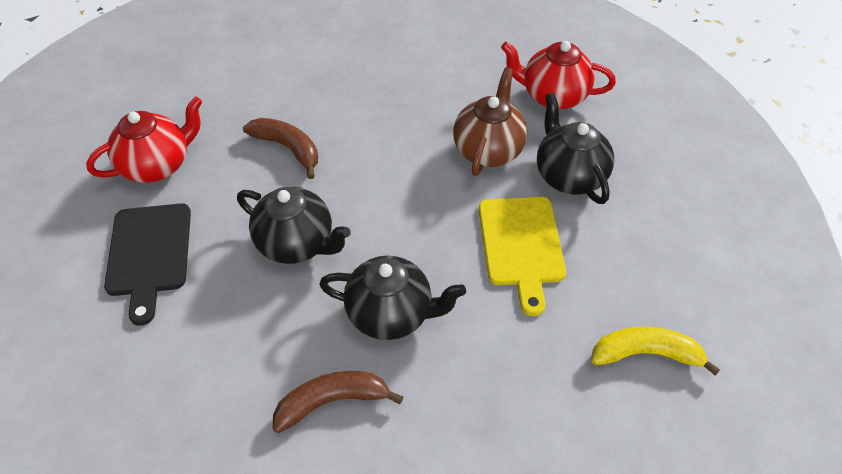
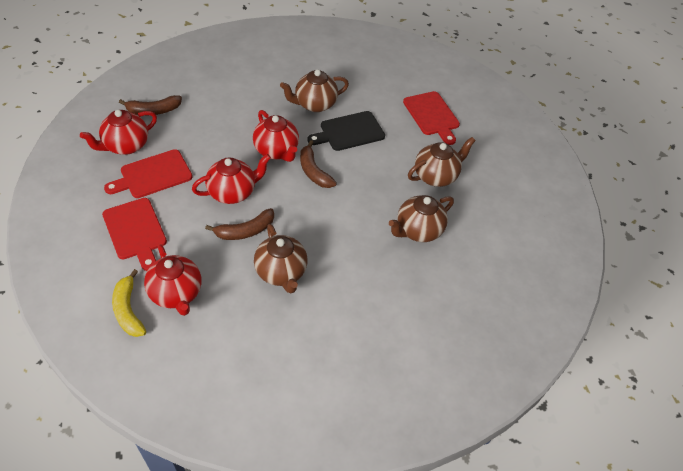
black teapot: [237,187,351,264] [319,255,466,340] [537,93,614,204] = 3 -> none = 0
brown banana: [243,118,318,179] [273,371,403,433] = 2 -> [119,95,182,115] [205,208,274,240] [300,140,337,188] = 3
brown teapot: [453,68,527,176] = 1 -> [254,224,308,293] [280,69,349,112] [389,195,454,242] [408,137,476,187] = 4
red cutting board: none = 0 -> [102,198,167,271] [104,149,192,198] [403,91,460,145] = 3
red teapot: [86,96,203,183] [501,41,616,110] = 2 -> [80,110,157,155] [144,244,201,316] [192,154,271,204] [253,110,299,162] = 4
yellow cutting board: [479,197,566,316] = 1 -> none = 0

